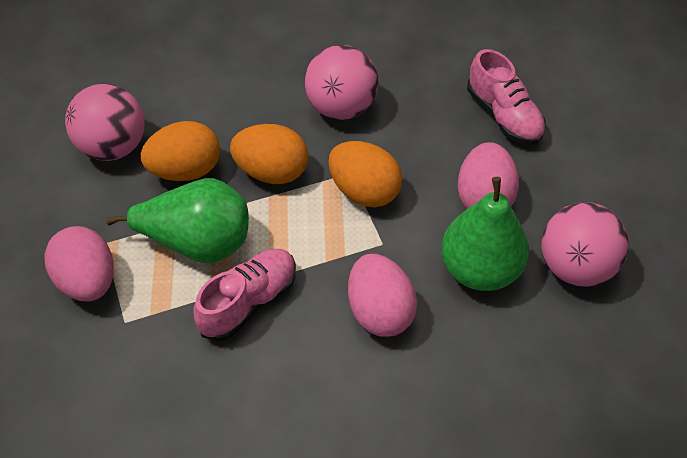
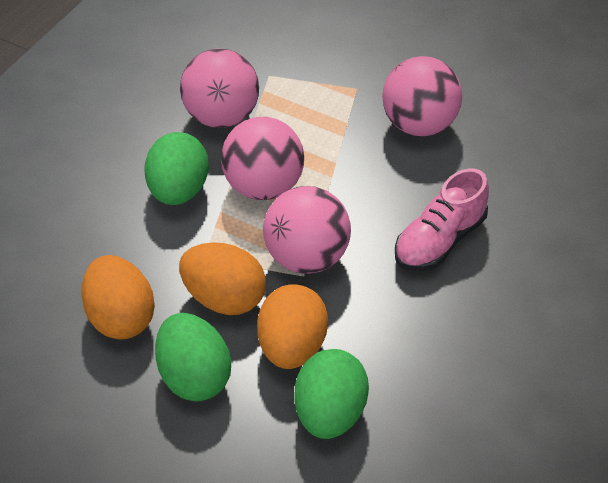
green egg: none = 0 -> [145,132,209,205] [155,313,231,402] [294,349,369,439] = 3
green pear: [106,178,249,263] [441,177,529,291] = 2 -> none = 0
pink ball: [65,84,145,161] [305,45,379,120] [541,202,629,287] = 3 -> [180,48,259,128] [221,117,304,200] [263,186,351,274] [382,56,462,136] = 4
pink egg: [44,226,114,302] [348,254,417,337] [458,142,519,209] = 3 -> none = 0
pink shoe: [193,249,296,341] [467,49,546,145] = 2 -> [395,168,489,271] = 1

